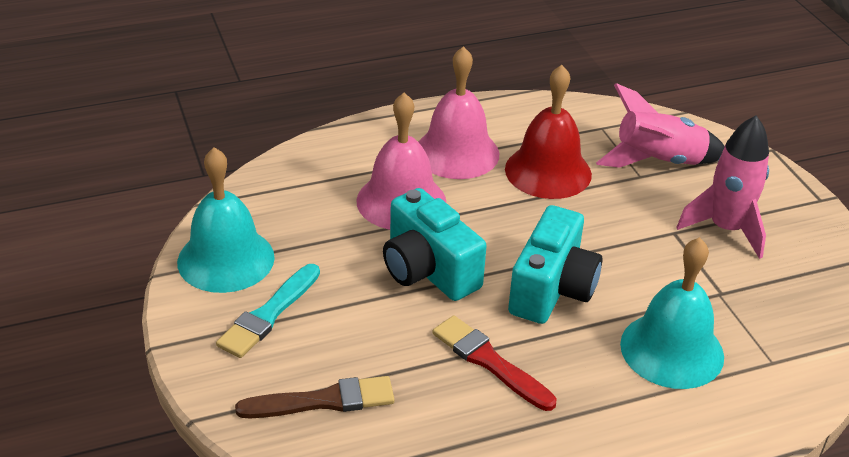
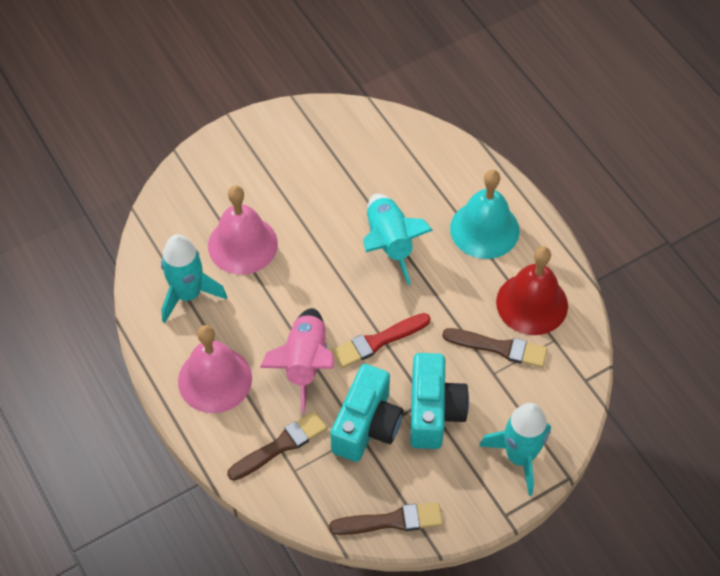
brown brush: [235,376,395,418] = 1 -> [227,411,327,481] [329,502,443,535] [442,328,548,368] = 3
pink rocket: [596,83,725,168] [676,116,769,259] = 2 -> [260,308,334,413] = 1
turquoise bell: [177,147,275,293] [620,237,724,389] = 2 -> [450,170,520,259] = 1
turquoise brush: [216,264,320,358] = 1 -> none = 0
turquoise rocket: none = 0 -> [161,234,227,323] [363,194,433,285] [479,403,551,496] = 3

